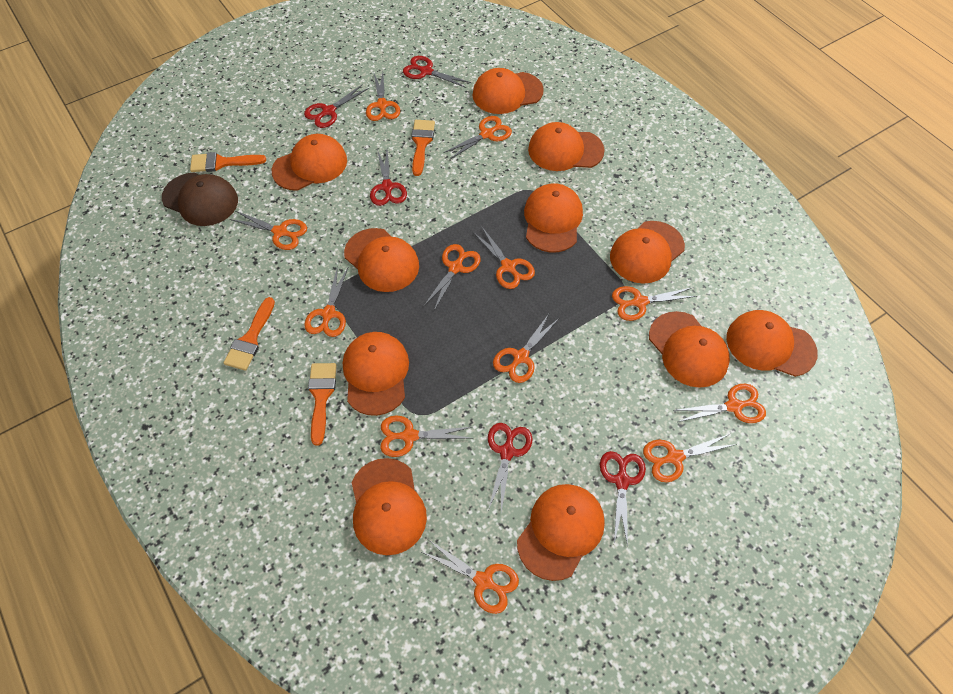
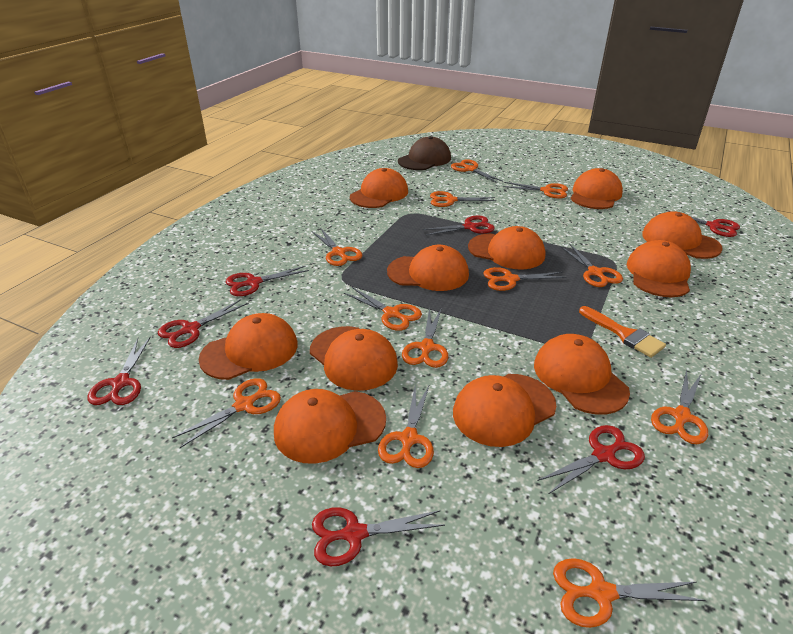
orange brush: [190,152,266,172] [223,297,275,371] [308,363,337,446] [411,120,435,176] = 4 -> [579,306,666,358] = 1
red scissors: [304,84,369,128] [370,149,407,206] [403,56,471,88] [488,423,533,512] [600,451,646,547] = 5 -> [88,336,151,405] [158,299,247,348] [226,266,309,296] [312,507,445,566] [422,215,495,236] [537,425,645,494] [665,210,740,237] = 7

